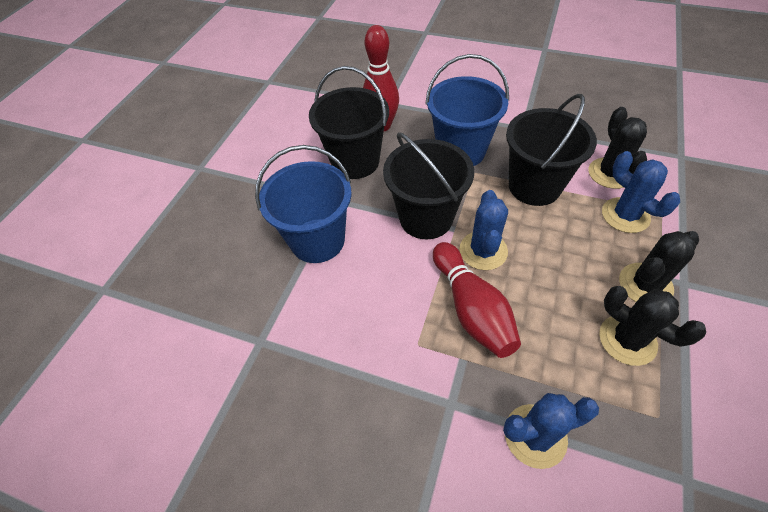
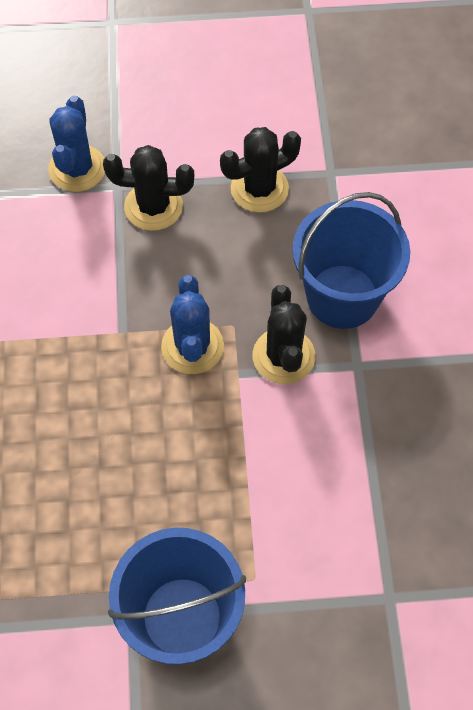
black bucket: [309,66,389,179] [383,132,474,239] [506,94,597,206] = 3 -> none = 0
blue cactus: [459,190,508,270] [503,393,599,469] [602,151,680,233] = 3 -> [48,96,105,192] [161,275,224,374] = 2
red bowling pin: [363,25,399,131] [433,242,521,358] = 2 -> none = 0

